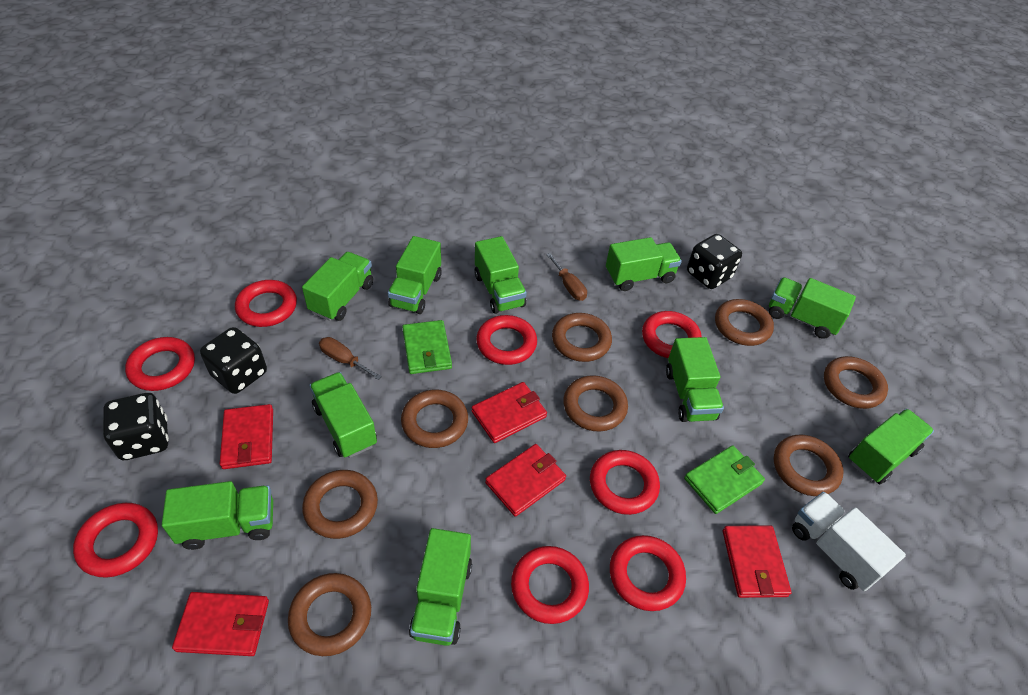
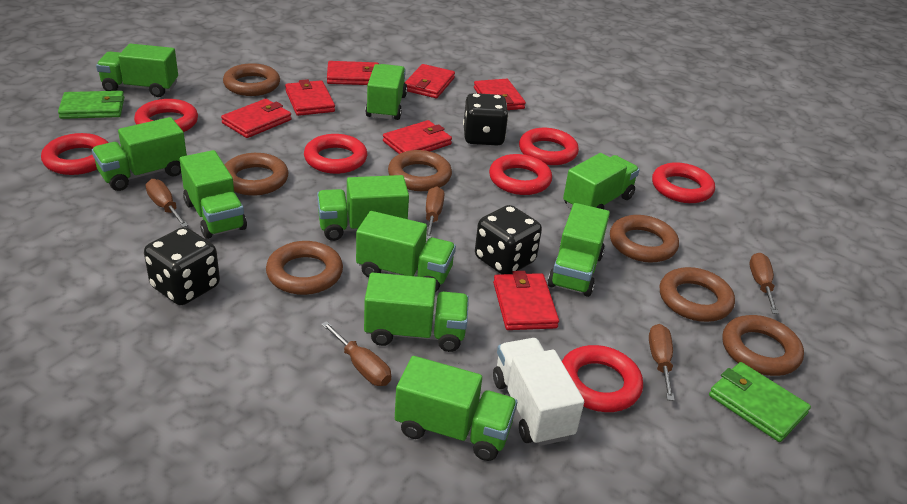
brown ring: [288,573,371,656] [302,470,378,539] [401,390,468,448] [552,313,612,362] [563,375,628,432] [715,299,774,346] [774,435,844,496] [824,356,888,409] = 8 -> [223,63,280,96] [224,153,289,195] [266,241,343,295] [388,150,452,191] [610,215,679,263] [660,267,735,322] [722,315,804,376] = 7
brown screwdriver: [319,337,382,380] [546,253,587,301] = 2 -> [146,179,188,227] [321,321,391,386] [426,187,445,239] [649,324,675,401] [749,253,779,314] = 5
red ring: [73,503,158,577] [125,337,195,391] [235,280,297,327] [476,315,537,365] [511,546,589,624] [590,450,660,515] [610,535,686,611] [642,311,702,358] = 8 -> [41,133,108,175] [134,99,198,132] [304,134,367,174] [489,154,552,195] [519,128,579,165] [562,345,643,412] [652,162,715,203] = 7
red wallet: [172,592,269,656] [220,404,273,469] [472,382,547,443] [485,444,566,517] [723,526,791,598] = 5 -> [221,99,292,138] [285,79,335,116] [327,61,379,85] [383,120,452,154] [404,64,455,98] [474,79,526,110] [493,271,559,330] = 7

